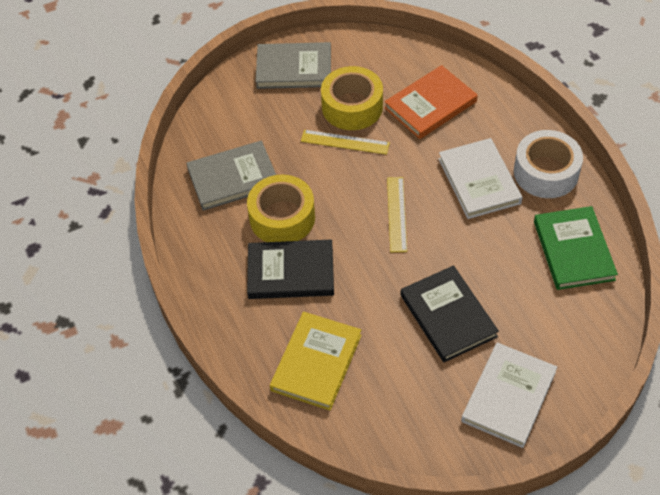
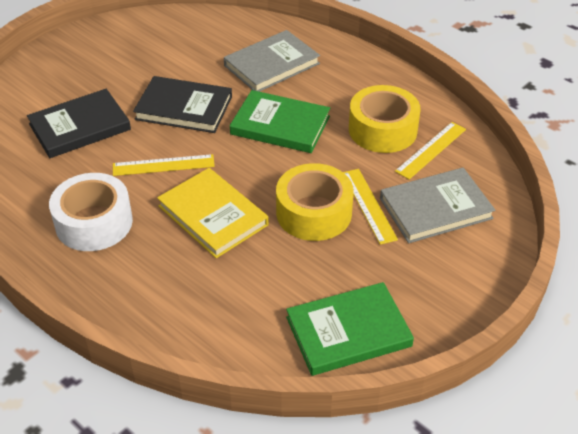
green book: [534,206,618,290] = 1 -> [230,90,330,153] [286,282,414,376] = 2
orange book: [385,65,478,139] = 1 -> none = 0
white book: [438,138,522,219] [461,342,557,448] = 2 -> none = 0
yellow ruler: [301,130,390,155] [387,177,407,252] = 2 -> [113,154,215,176] [343,169,398,245] [395,122,466,180] = 3

